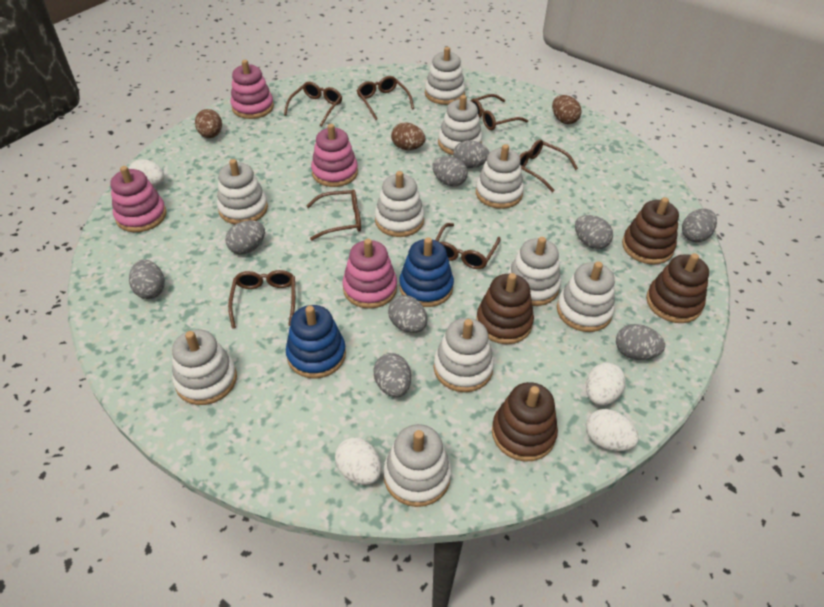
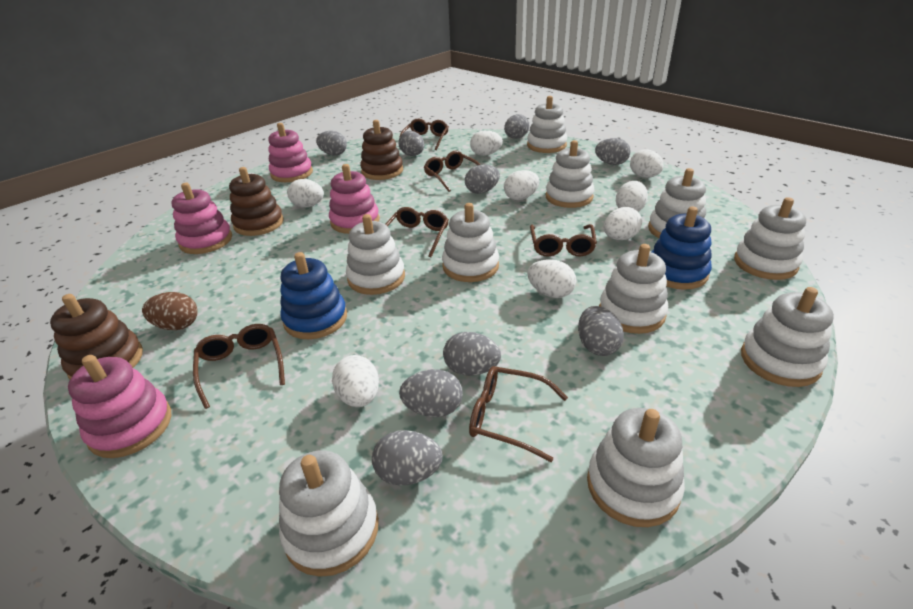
brown egg: [195,109,222,138] [391,122,425,150] [552,95,582,124] = 3 -> [142,292,198,330] = 1
brown glasses: [228,270,295,329] [284,82,342,127] [306,190,361,240] [357,76,414,120] [436,223,501,269] [470,94,528,130] [520,139,578,192] = 7 -> [193,324,285,409] [385,207,449,257] [399,119,449,150] [424,150,481,192] [469,366,568,462] [530,224,597,256] = 6
brown stacking toy: [476,273,534,344] [492,382,558,462] [622,197,679,265] [646,253,709,323] = 4 -> [50,294,143,379] [229,167,284,236] [360,120,403,180] = 3
white egg: [129,159,164,188] [335,437,382,485] [586,362,626,406] [586,409,639,451] = 4 -> [287,179,324,207] [332,355,379,407] [470,130,503,156] [504,170,539,200] [527,259,576,298] [603,207,642,240] [616,181,648,212] [630,149,664,178] = 8

